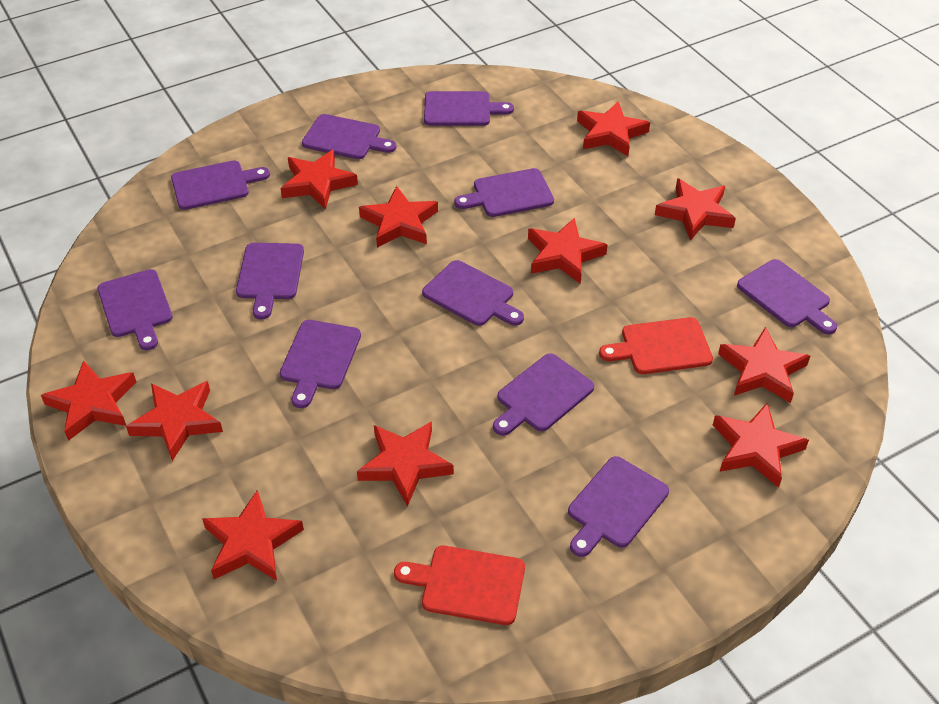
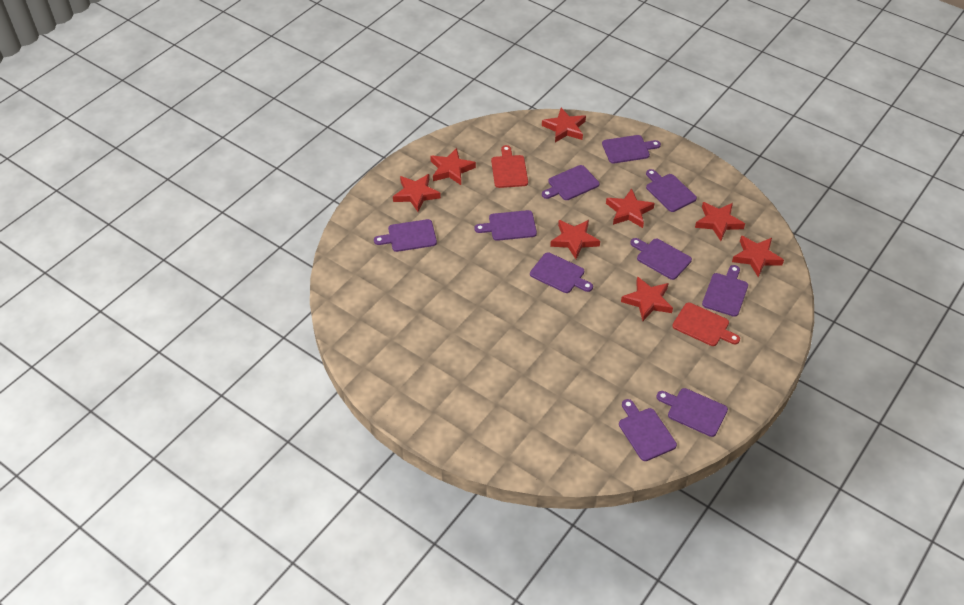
purple cutting board: [97,269,173,350] [171,160,270,210] [236,243,304,320] [280,320,361,408] [302,114,396,159] [422,260,524,326] [424,91,514,126] [454,168,554,217] [493,353,594,436] [568,456,669,557] [737,259,837,334] = 11 -> [374,219,437,252] [475,210,537,241] [530,252,593,293] [542,165,599,200] [602,135,661,164] [619,399,677,461] [630,238,692,280] [646,169,697,212] [656,388,728,437] [702,265,748,317] = 10
red star: [41,360,136,441] [126,381,223,461] [202,490,304,581] [280,150,358,209] [357,421,454,507] [359,186,438,248] [528,218,607,284] [577,102,650,156] [655,178,736,241] [713,403,809,488] [718,327,810,403] = 11 -> [393,174,441,212] [430,148,476,185] [542,108,586,142] [550,220,600,259] [606,188,655,228] [621,276,673,321] [695,202,745,241] [732,236,784,277] = 8

